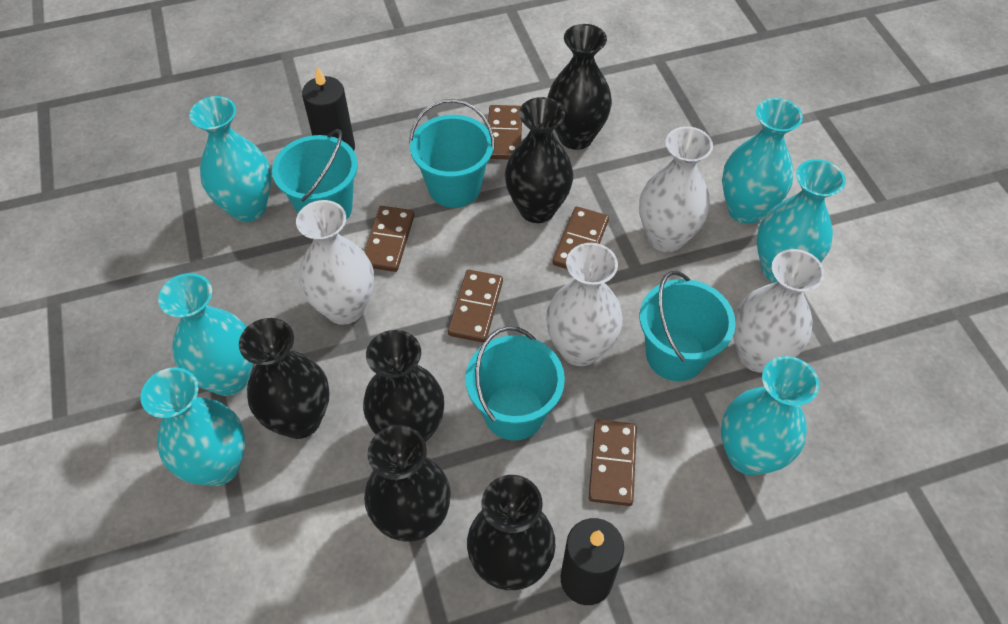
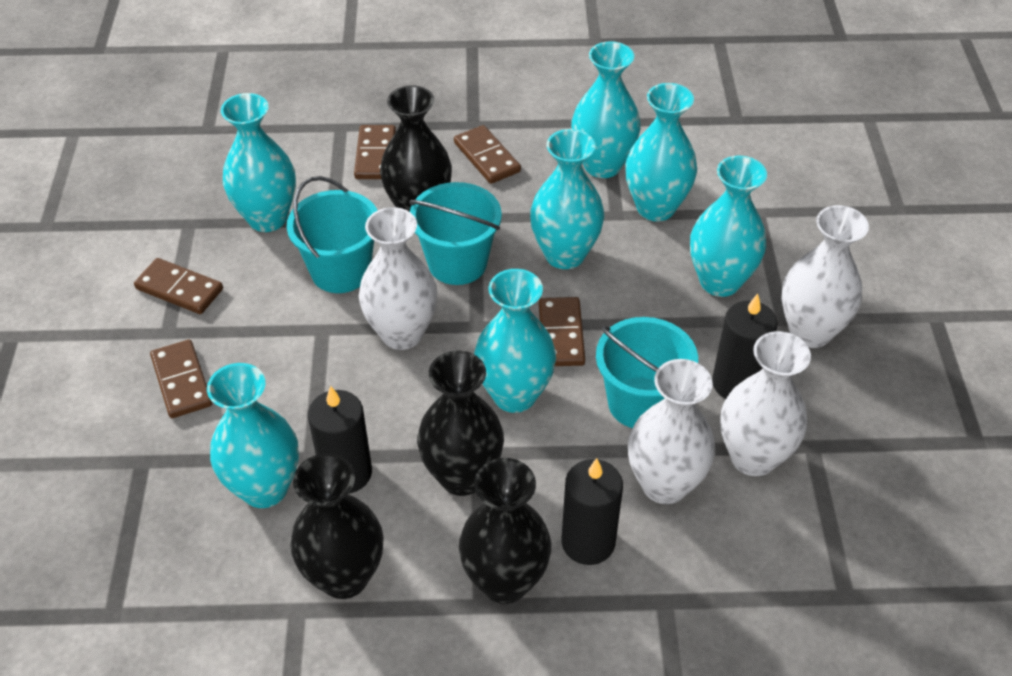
black candle: [302,66,355,151] [561,518,624,605] = 2 -> [308,386,372,494] [561,458,623,565] [712,294,777,399] = 3
black vase: [239,318,330,439] [363,330,444,443] [364,425,451,542] [467,475,556,590] [505,97,573,223] [547,24,612,150] = 6 -> [290,453,384,599] [380,85,452,212] [417,350,504,496] [459,458,551,604] = 4
turquoise bucket: [272,129,358,220] [409,99,495,208] [465,326,565,441] [640,271,736,381] = 4 -> [287,176,378,293] [409,182,502,285] [596,317,698,428] = 3
turquoise vase: [140,367,245,486] [158,273,253,396] [189,96,272,222] [721,356,819,476] [722,98,803,224] [757,159,845,283] = 6 -> [207,363,299,508] [221,93,296,232] [474,269,556,413] [530,129,604,269] [571,41,641,178] [625,83,697,221] [690,155,767,297] = 7

